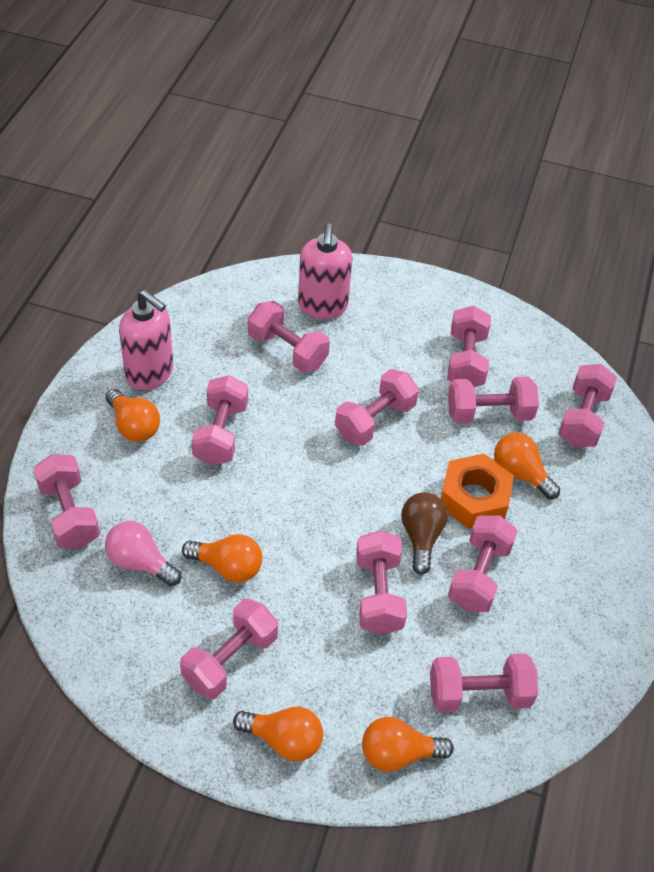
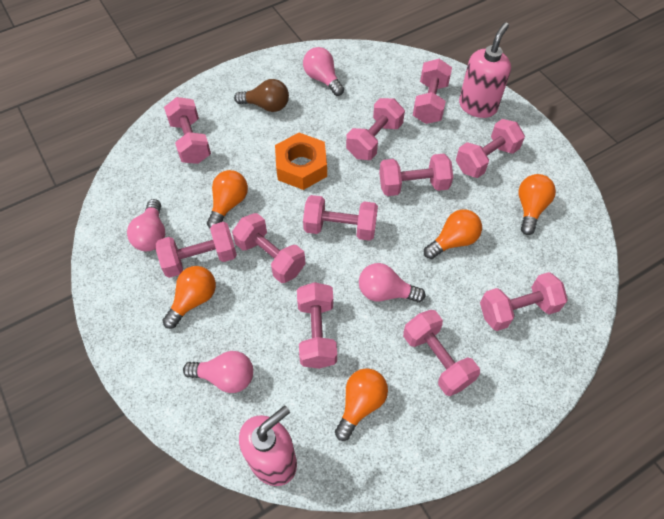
pink light bulb: [105,521,181,586] = 1 -> [127,199,165,251] [183,351,253,393] [303,47,344,96] [359,263,425,302] = 4

